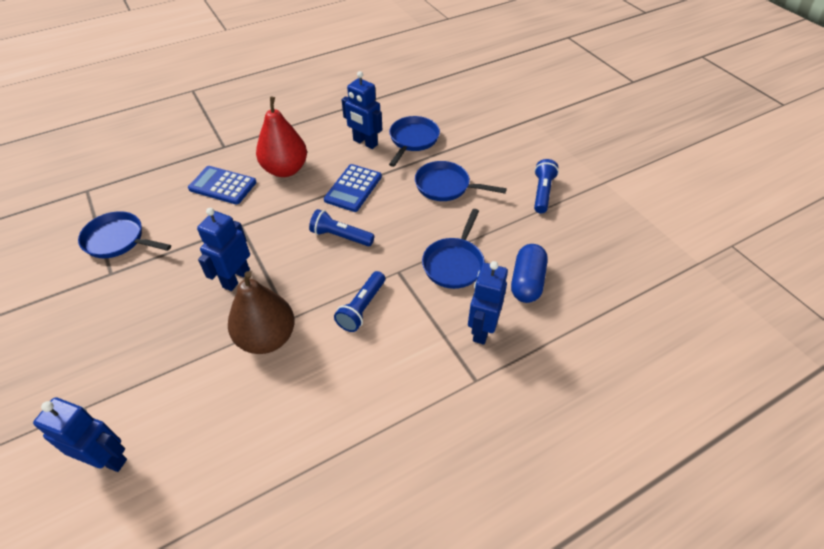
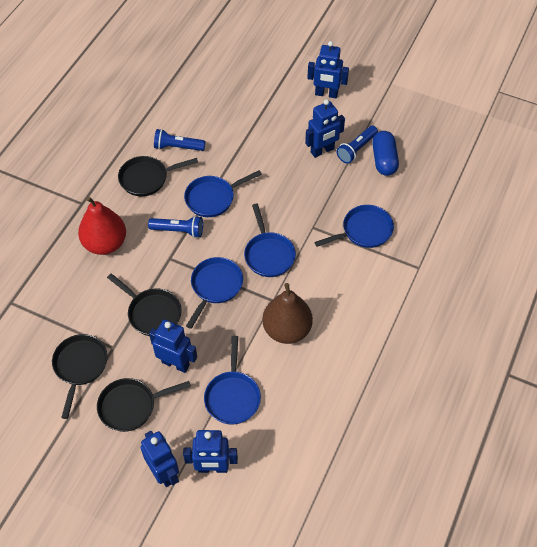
black pan: none = 0 -> [52,334,108,419] [97,378,191,432] [107,274,182,336] [118,156,198,196] = 4
blue calculator: [188,166,257,205] [324,164,382,212] = 2 -> none = 0
blue pan: [78,211,171,258] [389,116,440,167] [415,161,507,201] [422,209,485,289] = 4 -> [184,170,262,217] [186,257,243,329] [204,336,261,425] [244,204,296,277] [314,205,394,248] = 5
blue robot: [33,397,127,472] [197,208,250,291] [342,71,382,149] [468,261,508,345] = 4 -> [140,431,179,487] [149,320,197,373] [183,430,238,473] [305,99,345,158] [307,41,349,98] = 5

